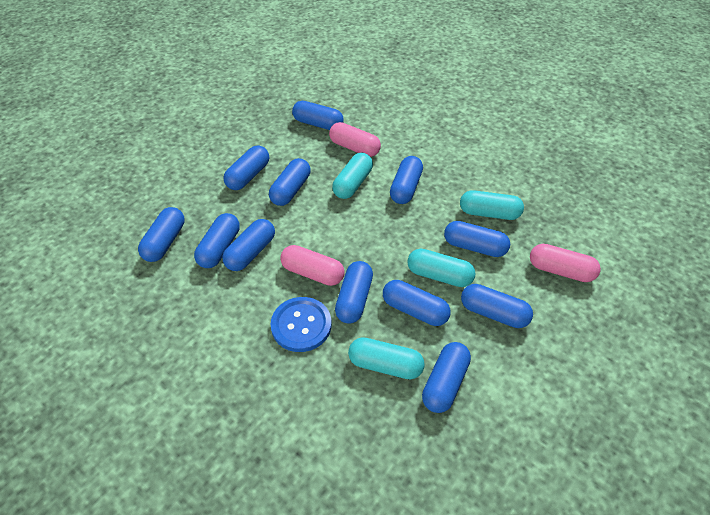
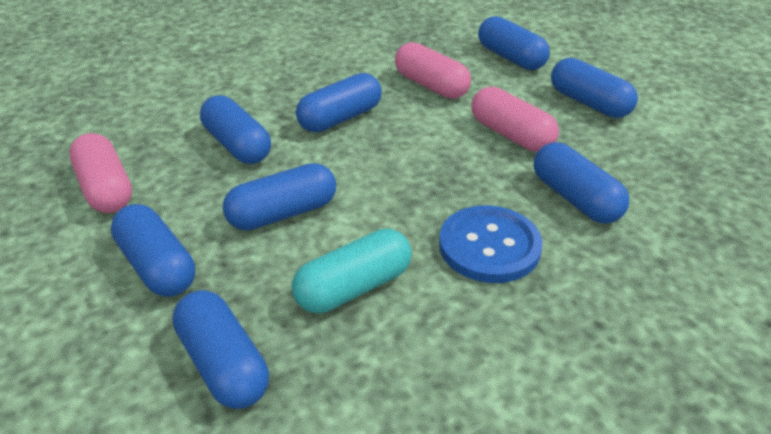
blue capsule: [138,207,185,262] [194,213,240,268] [222,219,275,271] [223,145,269,190] [269,158,311,206] [292,101,344,130] [335,261,373,324] [383,280,451,326] [390,156,423,204] [422,342,471,413] [444,221,510,257] [461,284,533,328] = 12 -> [111,204,195,297] [172,290,269,409] [200,95,271,164] [223,163,336,231] [296,73,382,132] [478,16,550,70] [534,142,629,224] [551,58,638,118] = 8
turquoise capsule: [332,153,373,199] [348,337,425,379] [407,249,476,287] [460,190,524,220] = 4 -> [292,229,412,313] = 1

